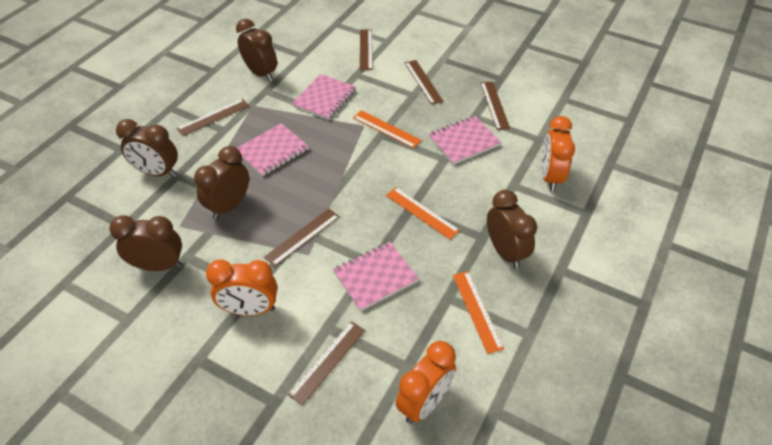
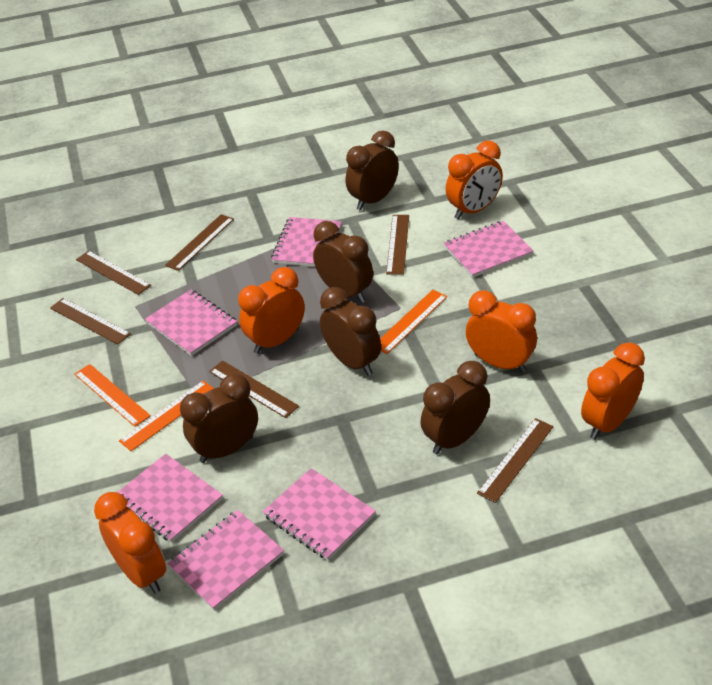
orange clock: [206,260,277,316] [396,341,456,423] [541,116,575,191] = 3 -> [94,492,166,593] [238,267,305,354] [446,140,503,219] [466,290,537,373] [581,342,645,439] = 5
pink notebook: [237,123,309,177] [292,74,356,120] [333,242,419,311] [428,116,501,165] = 4 -> [117,454,223,543] [145,290,237,356] [167,510,284,610] [263,468,376,560] [271,217,342,267] [443,221,534,278] = 6

